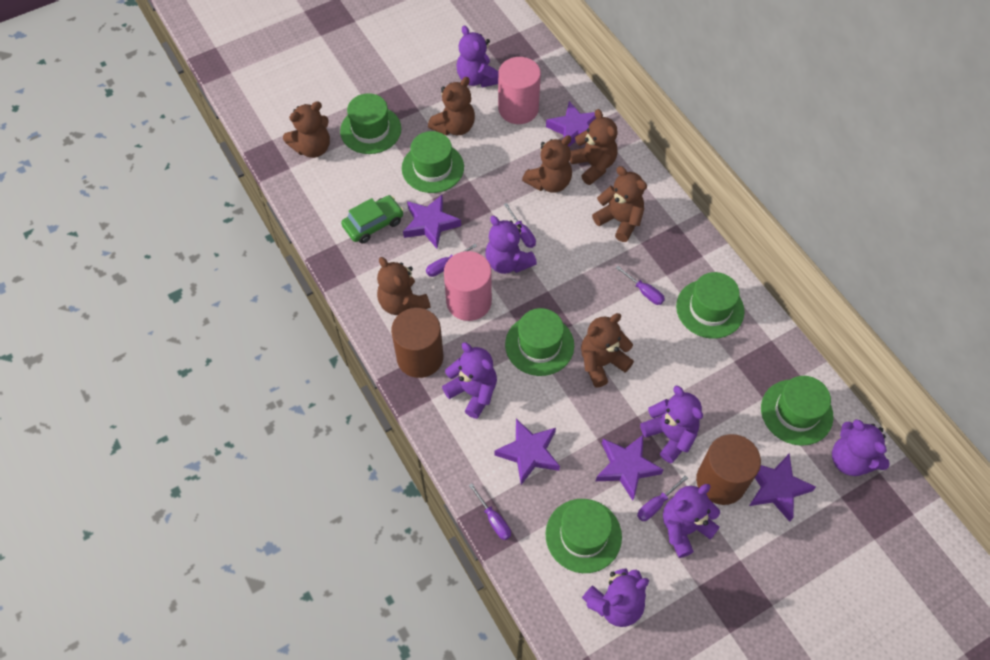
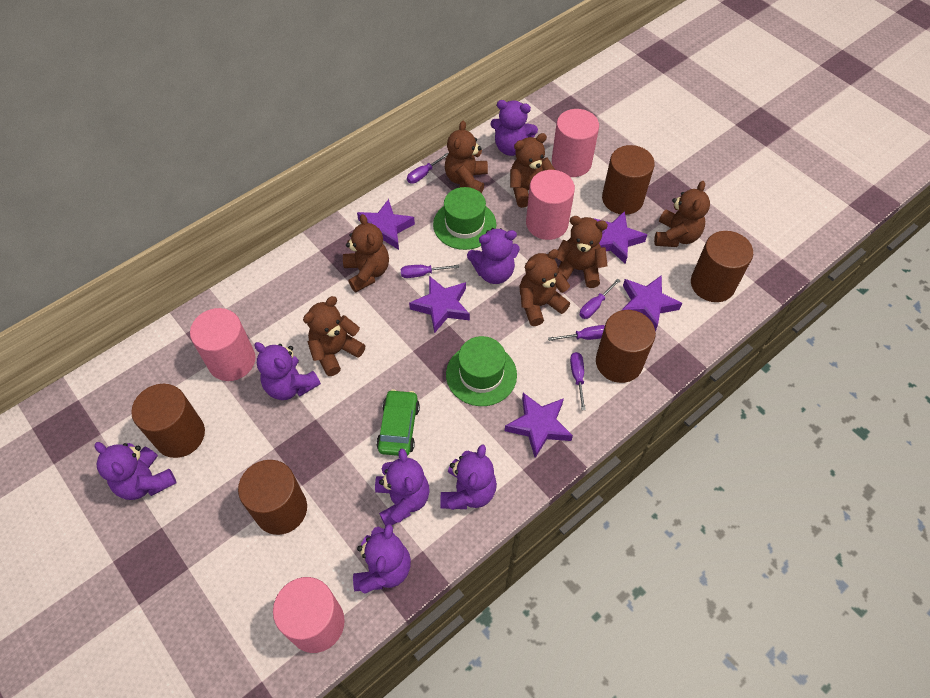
brown cylinder: [391,308,443,378] [696,434,761,505] = 2 -> [131,384,205,458] [238,460,307,535] [596,310,656,383] [602,145,655,215] [691,231,753,302] = 5
green hat: [340,93,401,154] [402,131,464,193] [505,308,574,376] [546,499,622,573] [676,272,745,339] [761,376,833,446] = 6 -> [433,187,496,250] [446,336,517,406] = 2
pink cylinder: [444,251,492,321] [498,57,541,124] = 2 -> [190,308,256,381] [273,577,345,653] [526,170,575,240] [552,109,599,177] = 4

